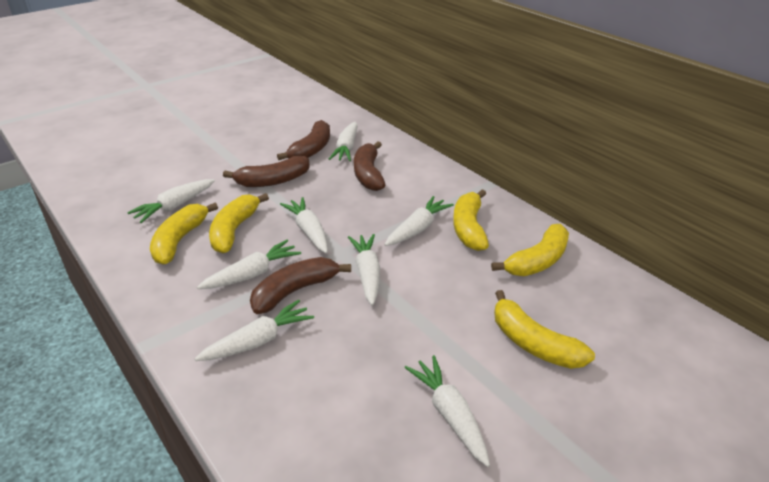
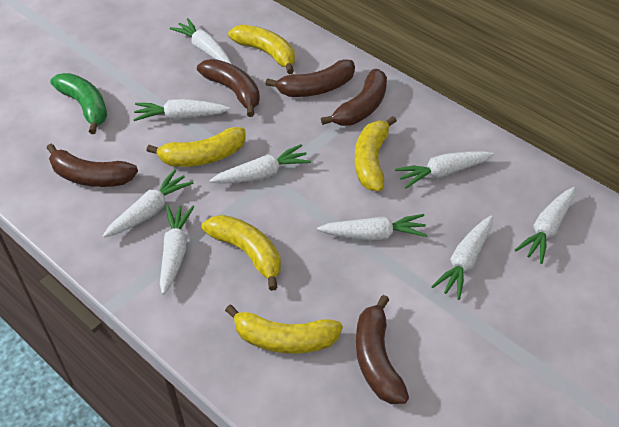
brown banana: [223,156,310,187] [250,257,351,314] [277,120,330,160] [354,141,385,191] = 4 -> [47,144,138,187] [197,59,260,117] [266,59,355,97] [321,69,387,126] [356,295,409,404] = 5
green banana: none = 0 -> [50,73,107,134] = 1
white carrot: [127,179,215,223] [195,300,314,361] [197,240,301,289] [280,197,328,254] [329,122,358,161] [348,234,380,305] [384,196,454,246] [404,355,490,467] = 8 -> [103,169,193,238] [133,99,230,121] [160,205,195,295] [170,18,232,64] [210,144,311,184] [317,214,428,241] [395,151,494,188] [431,215,493,300] [515,187,575,264] = 9

